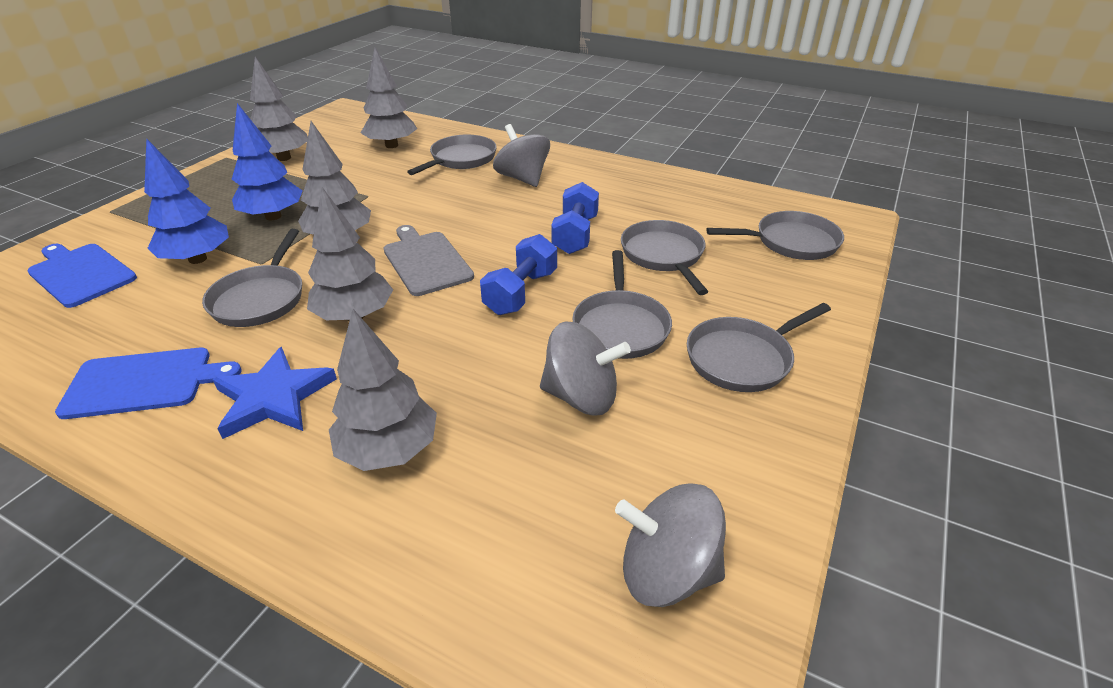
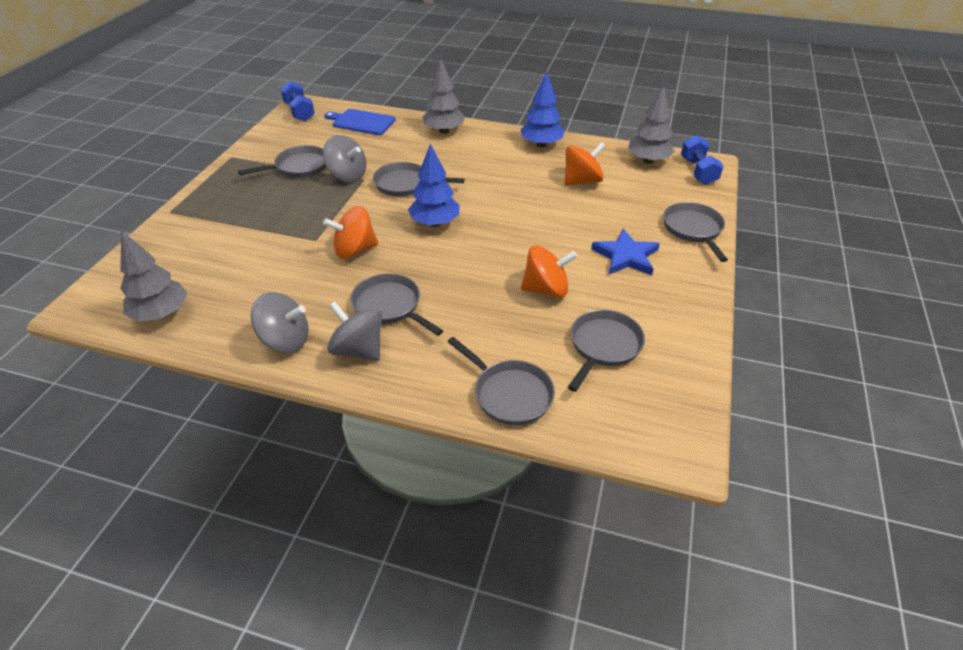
blue cutting board: [27,244,137,308] [55,348,241,419] = 2 -> [324,109,396,135] = 1
grey cutting board: [384,225,474,296] = 1 -> none = 0
grey tree: [250,57,308,161] [298,121,371,235] [307,187,393,321] [329,309,437,471] [361,47,417,148] = 5 -> [120,230,187,322] [422,60,465,134] [628,86,675,164] = 3
orange spinning top: none = 0 -> [323,206,378,259] [521,245,577,298] [564,142,605,186] = 3

